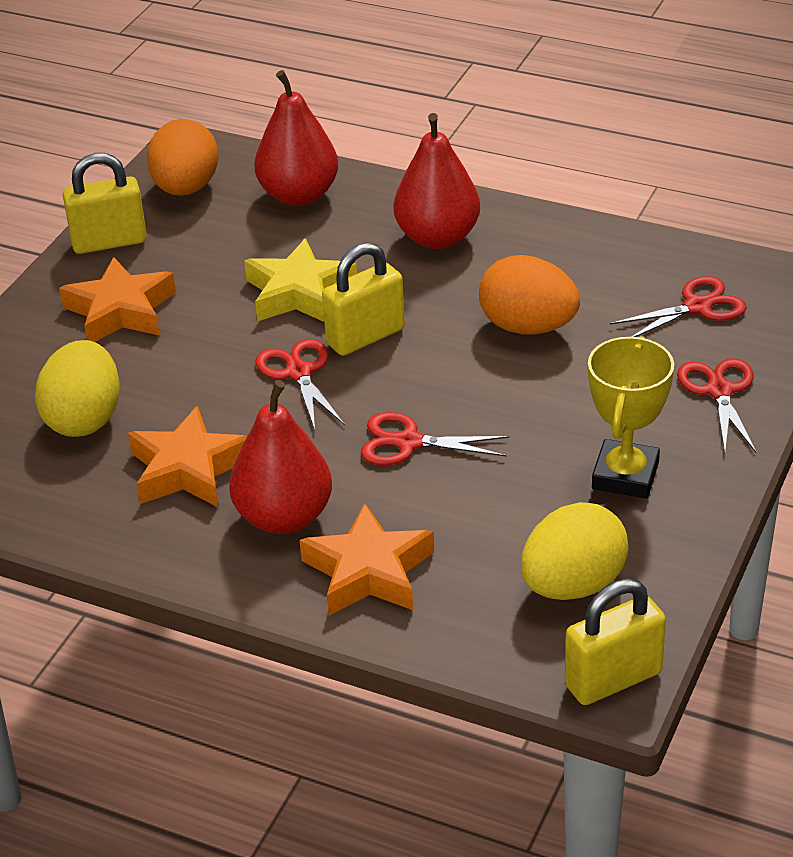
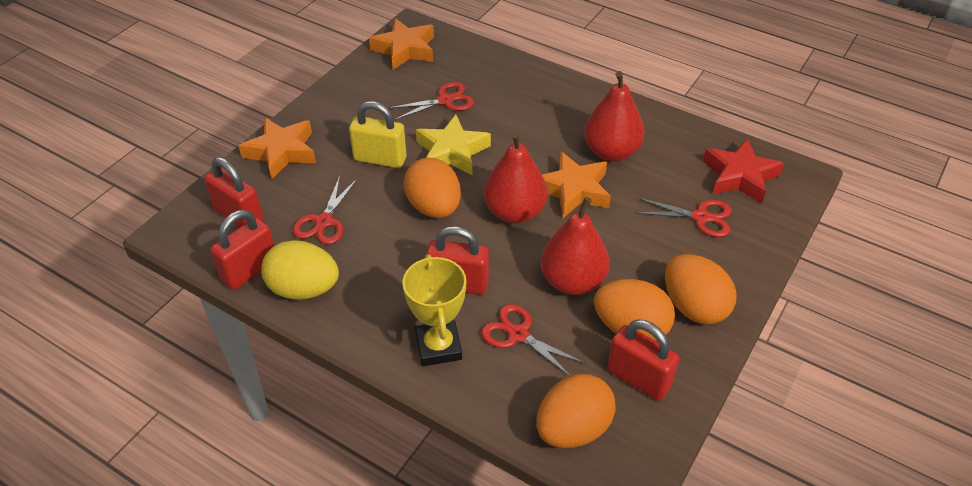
orange egg: [147,119,219,196] [479,255,580,335] = 2 -> [403,157,461,218] [536,374,616,448] [594,279,675,341] [665,254,737,324] = 4
red padlock: none = 0 -> [205,157,264,227] [210,210,274,290] [426,226,489,295] [607,319,679,401] = 4
red star: none = 0 -> [703,139,785,204] = 1
yellow egg: [35,340,119,437] [521,502,629,600] = 2 -> [261,240,339,300] = 1
yellow padlock: [63,153,147,254] [322,242,405,356] [565,578,666,705] = 3 -> [349,101,407,168] = 1

